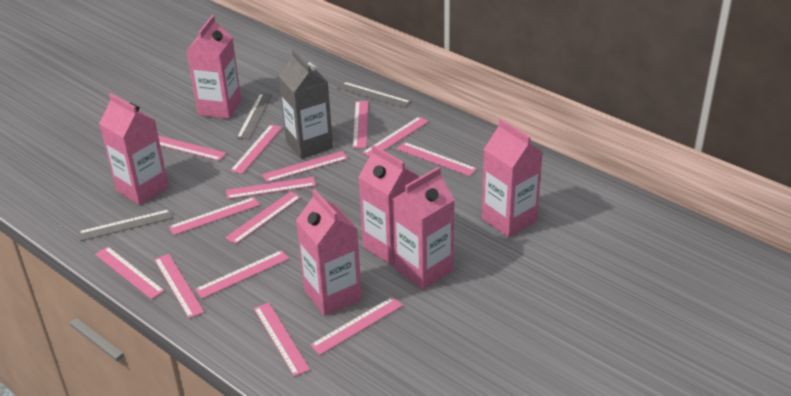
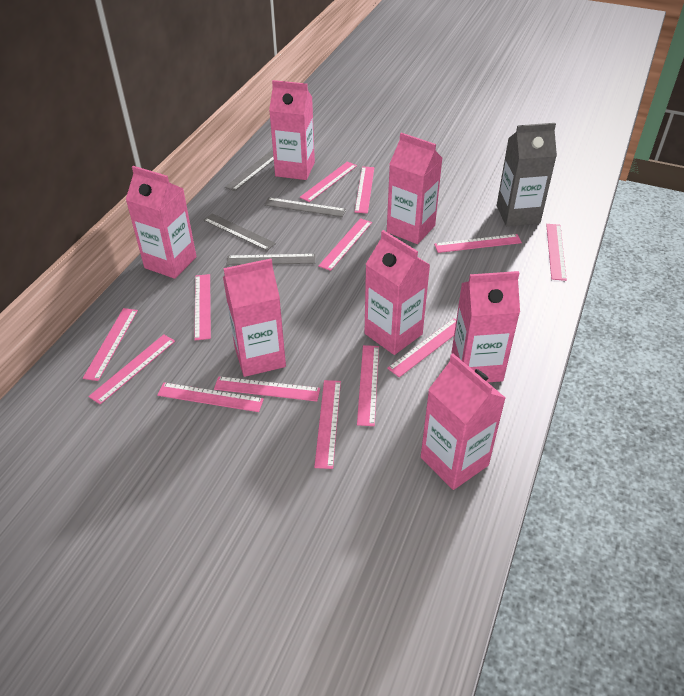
grey ruler: [78,209,173,241] [237,93,272,139] [337,82,411,108] = 3 -> [203,213,276,251] [225,151,274,191] [227,254,316,265] [264,197,346,217] = 4
pink carton: [99,93,169,205] [187,15,241,119] [296,189,362,316] [359,145,419,265] [393,167,455,290] [482,119,543,238] = 6 -> [126,166,197,279] [223,259,286,377] [269,80,315,180] [364,230,430,355] [387,133,442,244] [421,354,505,490] [451,271,520,382] = 7
pink ruler: [95,247,165,299] [154,254,204,318] [158,135,227,161] [169,197,260,235] [195,250,289,299] [225,191,301,244] [226,177,316,199] [230,124,282,174] [254,303,310,377] [262,151,348,182] [310,297,403,355] [353,101,369,148] [362,117,429,157] [397,142,477,176] = 14 -> [83,308,138,381] [88,334,175,404] [157,382,264,412] [194,274,211,340] [214,376,320,402] [299,161,357,202] [314,380,341,469] [318,218,372,271] [355,167,374,213] [357,345,379,426] [387,318,456,377] [434,234,522,253] [546,224,567,281] = 13

